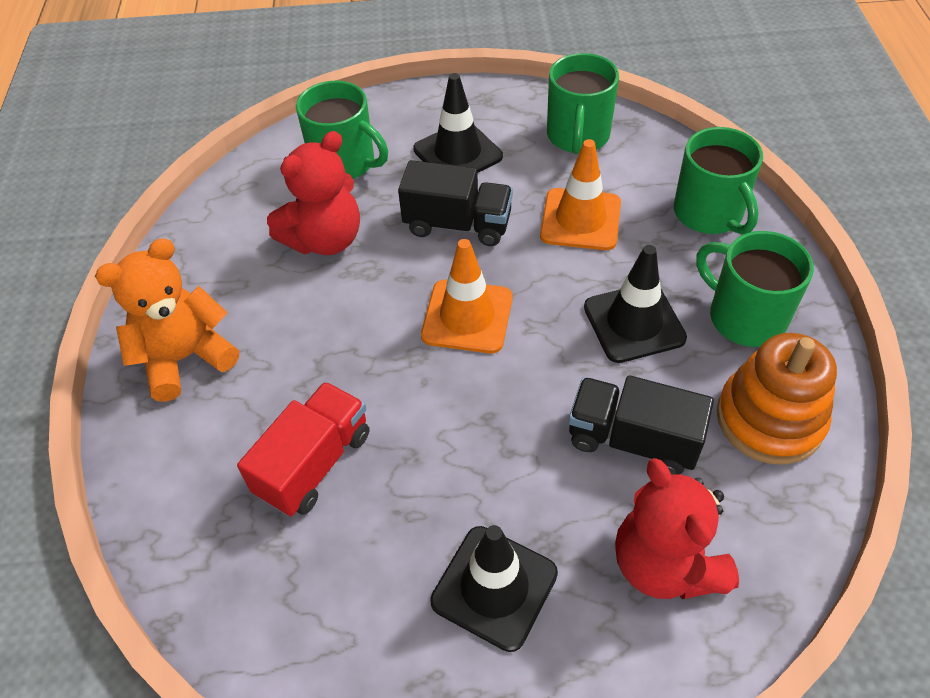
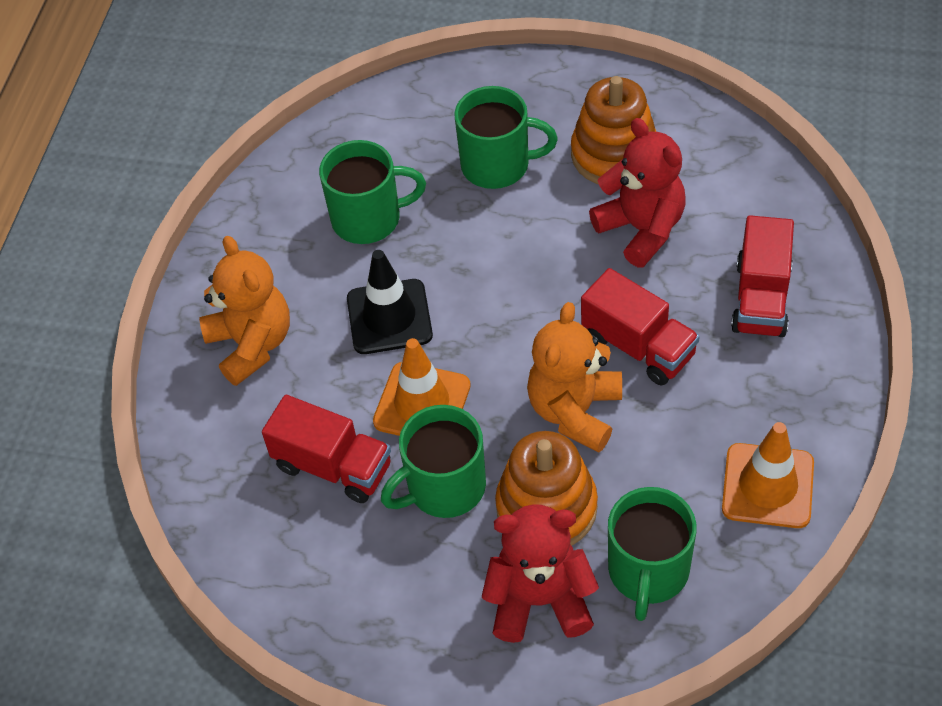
black traffic cone: [413,73,503,173] [430,525,558,652] [584,245,687,363] = 3 -> [347,250,433,354] = 1
black truck: [398,160,513,246] [568,375,714,474] = 2 -> none = 0
orange stacking toy: [717,333,837,465] = 1 -> [495,431,598,546] [571,76,656,184] = 2
orange teddy bear: [95,238,239,402] = 1 -> [199,236,290,386] [527,302,622,453] = 2
red truck: [237,382,369,516] = 1 -> [262,395,391,503] [581,268,700,385] [731,215,794,337] = 3

